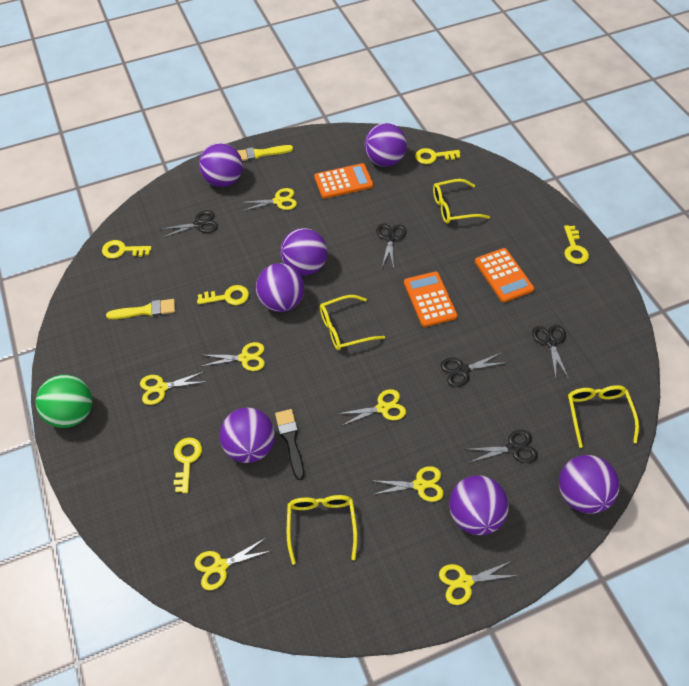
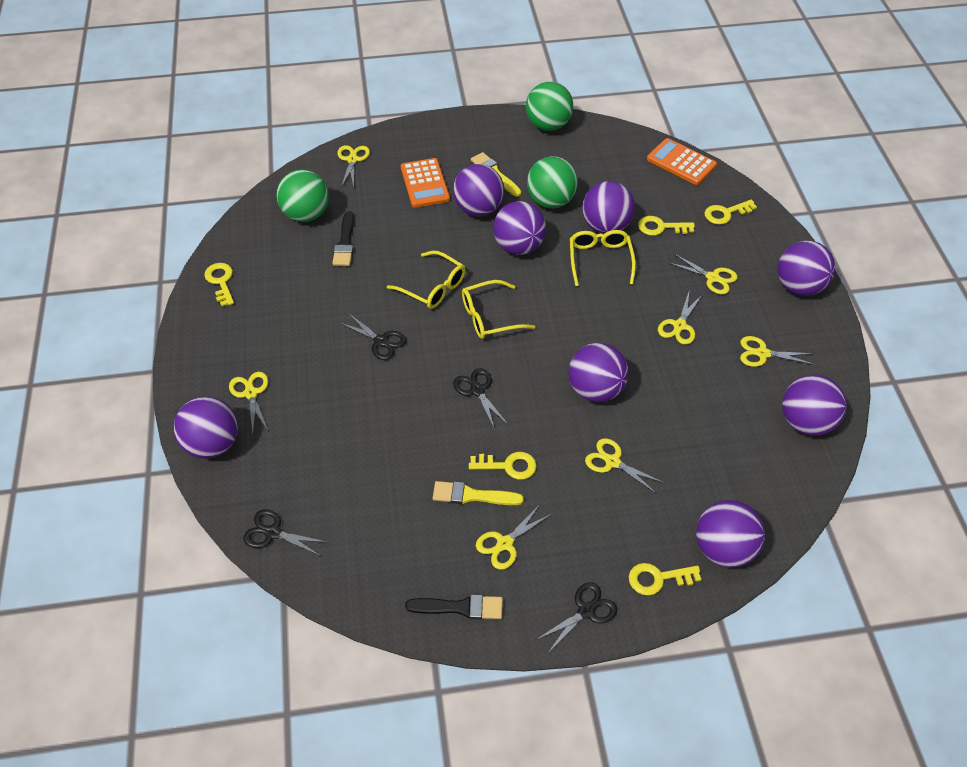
black brush: [275,409,304,480] = 1 -> [332,211,354,266] [405,595,503,619] = 2
black scissors: [161,210,218,238] [377,223,407,269] [441,352,507,387] [467,430,538,463] [532,325,569,379] = 5 -> [243,509,326,556] [339,313,407,360] [453,368,508,430] [536,583,617,654] = 4
green ball: [36,375,92,428] = 1 -> [276,169,329,222] [526,81,573,131] [527,156,578,208] = 3
orange calculator: [314,163,373,199] [404,272,458,327] [475,248,534,302] = 3 -> [400,158,450,208] [647,138,717,185] = 2
purple ball: [199,143,243,187] [219,407,275,463] [256,263,304,312] [280,228,327,275] [364,123,407,167] [449,475,509,535] [559,455,620,514] = 7 -> [174,396,238,459] [453,164,504,216] [493,201,546,255] [568,343,629,402] [582,181,635,234] [696,500,765,568] [777,241,835,296] [782,375,847,436] = 8
yellow glasses: [287,495,357,565] [320,295,385,350] [433,179,490,224] [568,385,639,448] = 4 -> [387,250,466,309] [462,280,535,339] [570,230,636,286] = 3

